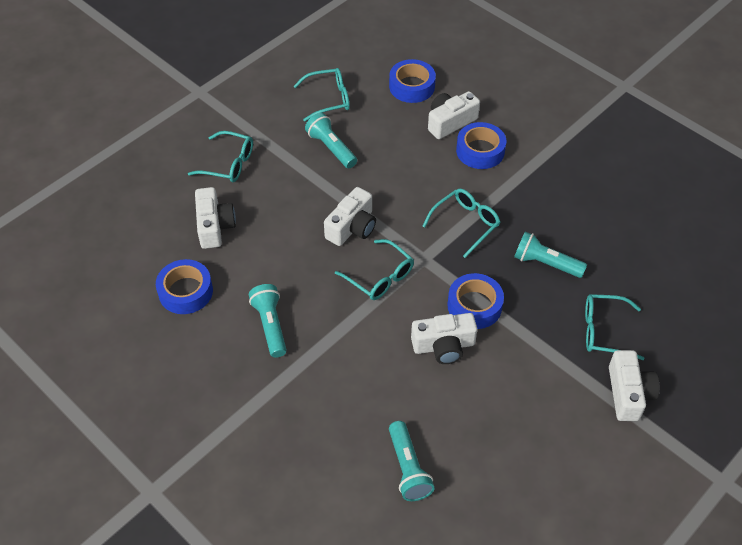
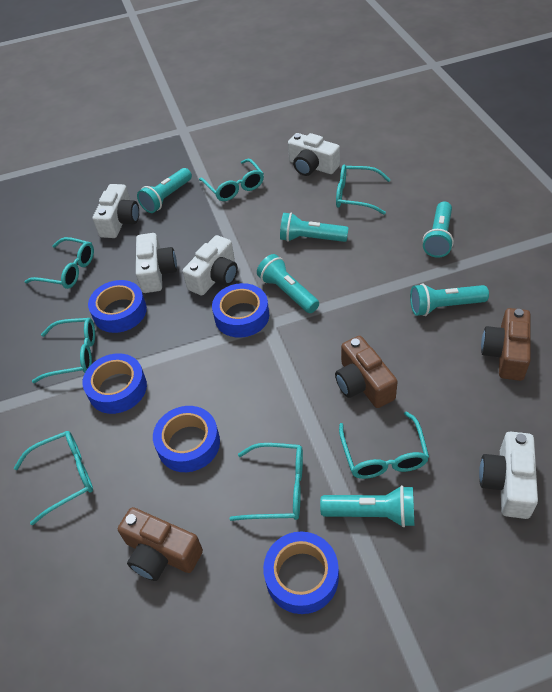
blue tape: [156,259,213,314] [389,59,436,103] [447,273,504,329] [456,122,506,169] = 4 -> [82,353,147,414] [88,280,147,333] [153,406,220,472] [212,283,269,338] [263,531,339,614] = 5
brown camera: none = 0 -> [118,507,203,581] [335,336,398,408] [481,308,531,381] = 3
turquoise flashlight: [249,284,287,358] [305,113,357,168] [389,421,435,501] [514,232,587,278] = 4 -> [137,168,192,213] [257,254,319,313] [280,212,348,242] [320,485,414,527] [410,284,489,316] [423,201,454,258] = 6
turquoise glasses: [188,131,253,182] [294,68,350,121] [335,239,414,300] [422,189,500,258] [585,294,645,360] = 5 -> [14,431,93,525] [24,237,94,289] [32,318,95,383] [199,158,264,201] [230,443,303,521] [336,165,391,215] [339,412,429,479] = 7

